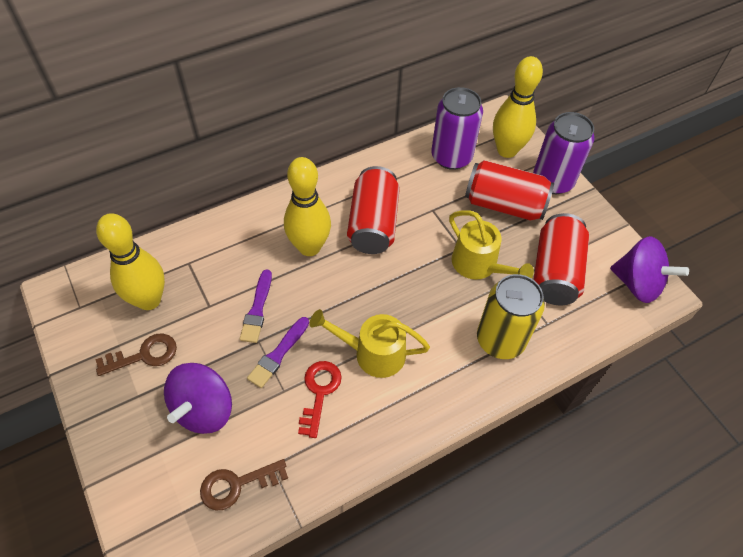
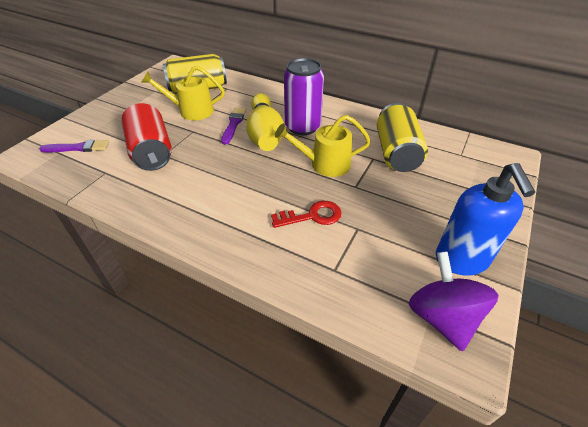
blue soap dispenser: none = 0 -> [436,163,535,276] = 1
brown key: [95,333,177,376] [200,459,288,510] = 2 -> none = 0
purple can: [432,87,483,170] [533,112,595,194] = 2 -> [284,58,324,135] = 1
purple spinning top: [164,363,232,434] [610,236,689,303] = 2 -> [409,251,499,352] = 1
red can: [347,166,400,254] [465,160,554,221] [533,213,589,305] = 3 -> [121,103,172,171] = 1
yellow bowling pin: [96,213,165,310] [284,157,331,256] [493,56,543,158] = 3 -> [246,93,284,151] = 1
yellow can: [477,274,545,359] = 1 -> [163,54,227,94] [377,103,428,172] = 2

